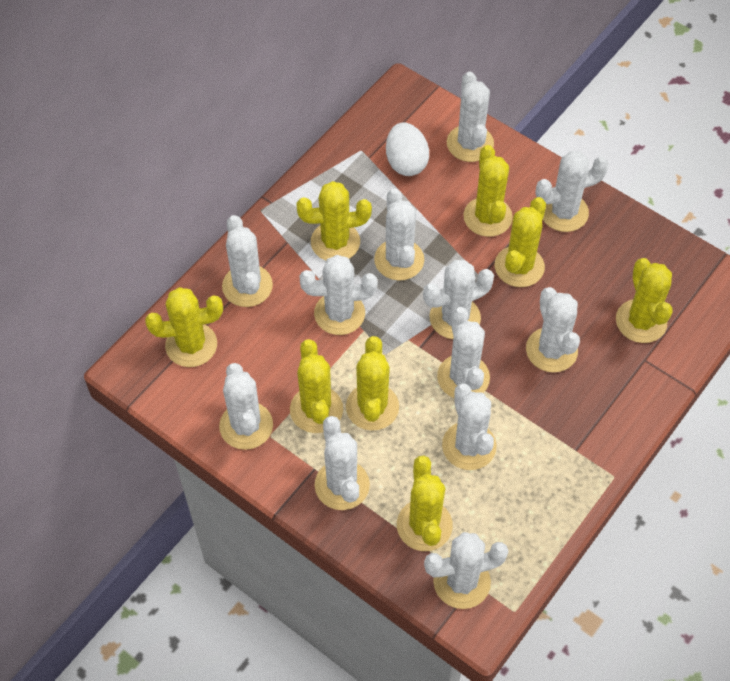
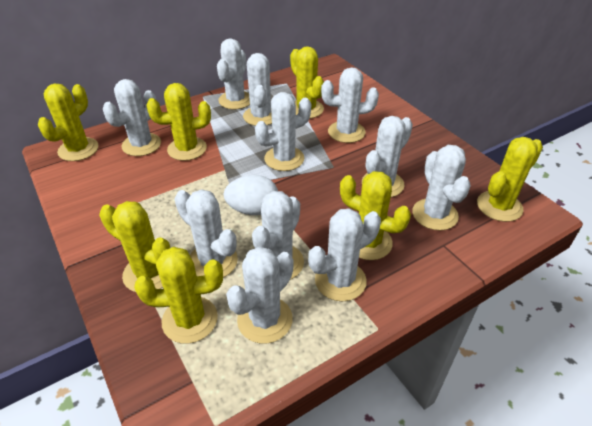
white cactus: [219,363,273,450] [222,215,273,307] [299,255,377,335] [314,416,370,510] [374,188,424,281] [423,260,494,339] [424,532,508,609] [437,307,490,398] [442,383,496,470] [447,71,494,162] [526,287,580,372] [535,151,609,232] = 12 -> [103,79,161,156] [174,189,238,278] [217,38,250,110] [226,247,294,344] [243,53,272,126] [252,191,304,280] [255,92,311,171] [308,208,381,302] [321,67,379,143] [362,116,413,197] [412,145,471,230] = 11
yellow cactus: [145,287,223,367] [290,339,343,433] [296,181,372,261] [346,336,399,431] [397,456,453,551] [463,145,513,237] [495,197,546,287] [616,258,673,343] = 8 -> [38,84,99,161] [99,201,170,292] [134,247,223,344] [147,83,211,161] [290,46,324,119] [340,171,411,260] [477,137,543,222] = 7

